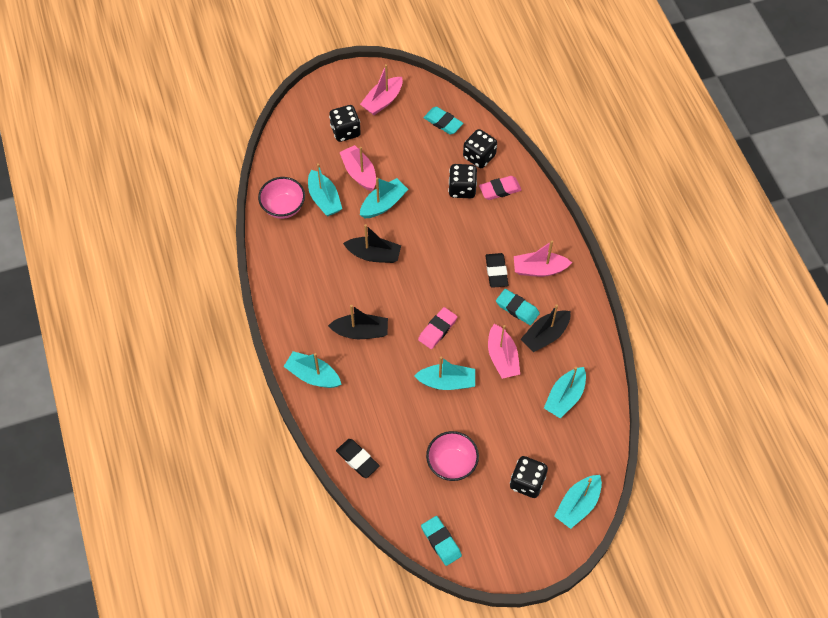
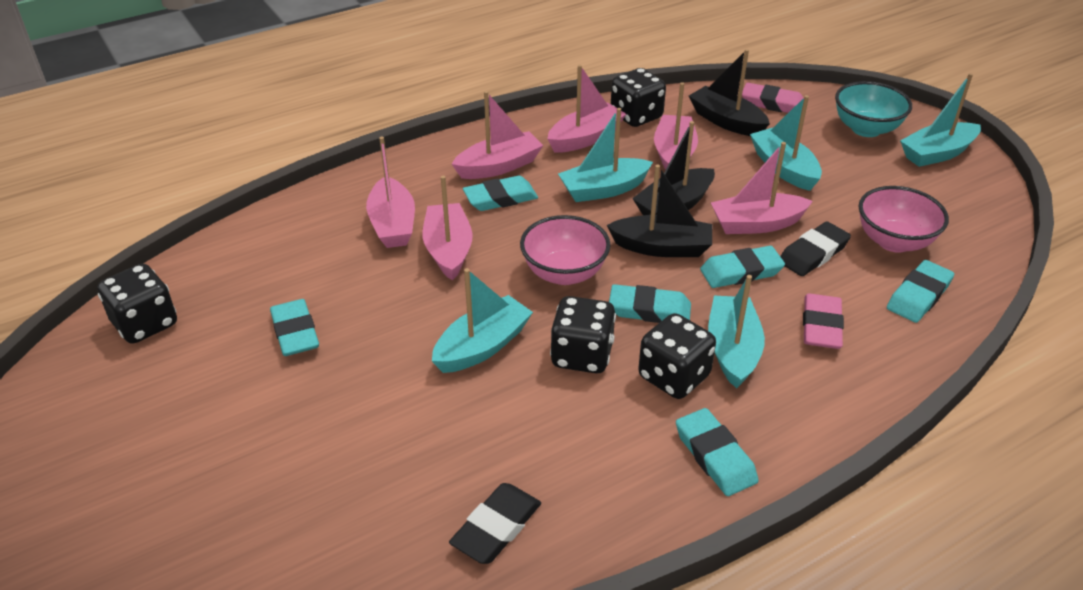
pink boat: [339,145,376,191] [360,64,403,115] [488,324,520,379] [514,240,572,277] = 4 -> [366,137,415,248] [423,176,473,281] [452,91,543,179] [547,65,626,153] [654,82,698,170] [711,142,813,234] = 6
turquoise boat: [283,351,341,388] [308,163,342,216] [360,177,408,218] [414,357,475,390] [544,367,586,418] [554,475,602,529] = 6 -> [432,268,533,373] [558,108,653,202] [708,275,765,389] [750,95,822,191] [900,73,981,167] = 5
turquoise bowl: none = 0 -> [835,81,912,137] = 1
turquoise eraser: [421,516,462,566] [423,107,463,135] [496,289,540,325] = 3 -> [270,299,319,356] [463,176,538,211] [609,284,691,323] [676,408,759,496] [700,246,785,288] [887,260,954,323] = 6

